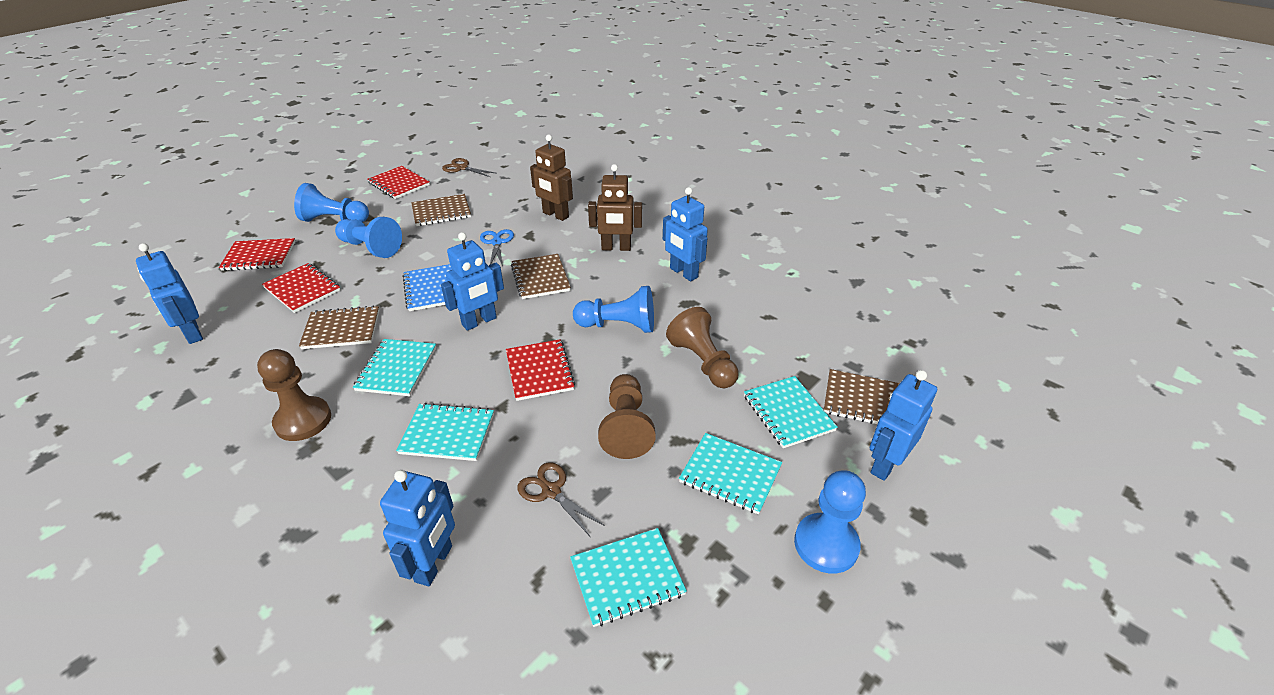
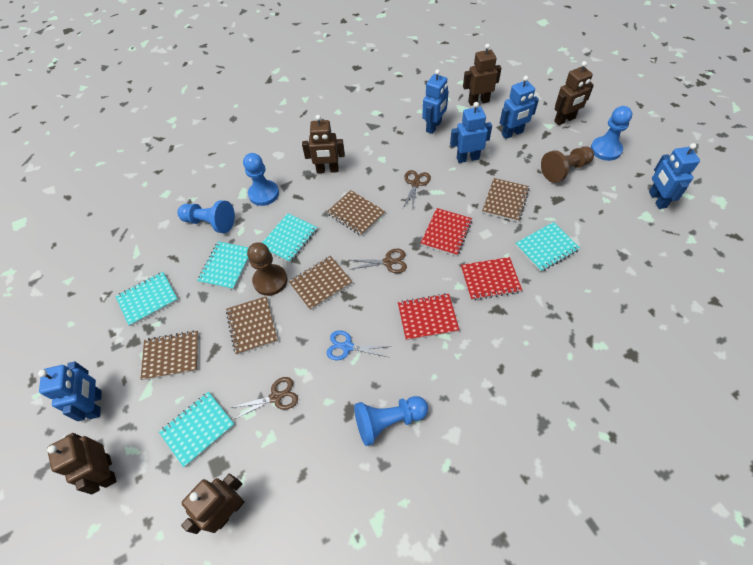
blue notebook: [403,264,453,311] = 1 -> none = 0
brown notebook: [299,306,379,349] [411,194,471,226] [511,254,571,299] [824,369,900,424] = 4 -> [141,331,199,380] [226,297,278,355] [289,256,352,310] [327,190,385,236] [482,178,530,222] = 5
brown pawn: [257,349,331,441] [598,374,656,459] [666,307,739,388] = 3 -> [247,242,287,296] [541,146,594,183] = 2
brown robot: [530,135,573,221] [588,164,642,251] = 2 -> [47,433,116,494] [181,474,244,534] [302,115,345,173] [463,44,501,106] [554,61,594,125] = 5
brown scissors: [442,158,495,177] [517,462,605,536] = 2 -> [231,377,298,420] [352,249,407,273] [403,170,431,208] = 3
red notebook: [219,238,295,271] [262,263,340,313] [367,166,430,199] [506,339,575,401] = 4 -> [398,293,459,341] [421,208,472,256] [461,257,522,301] = 3

